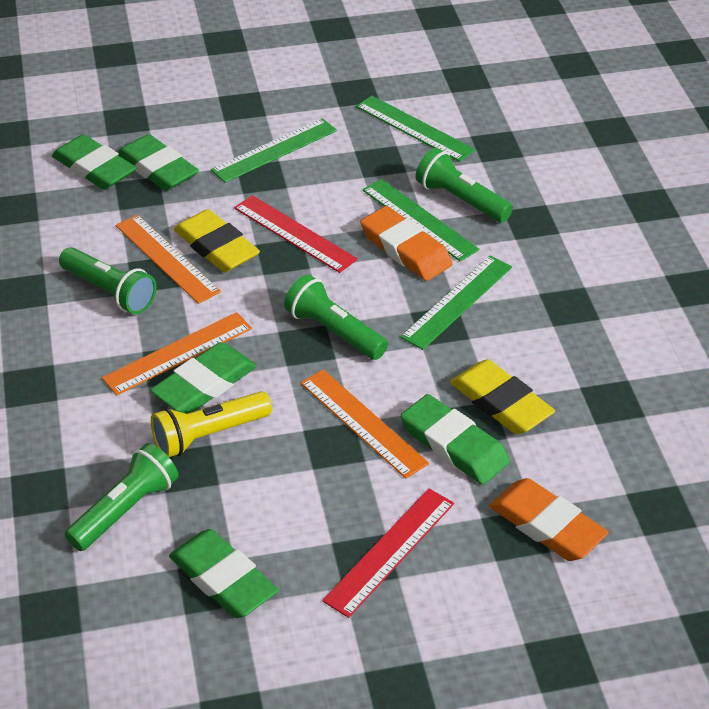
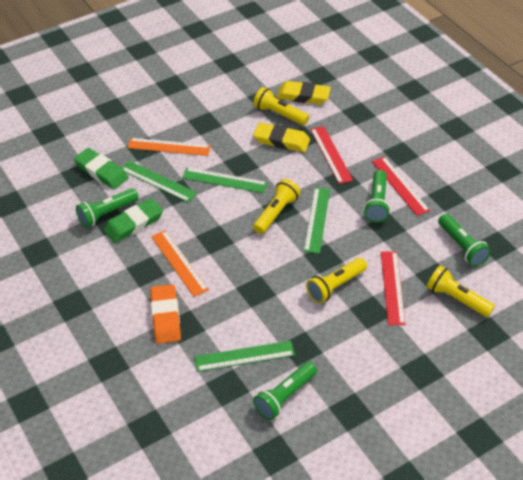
green eraser: [52,134,137,190] [118,134,199,191] [150,342,257,414] [169,529,279,618] [401,394,510,485] = 5 -> [74,148,128,189] [104,198,163,243] = 2
orange eraser: [360,206,453,281] [489,478,609,561] = 2 -> [150,284,181,344] = 1
orange ruler: [102,312,252,395] [116,214,221,304] [301,369,429,479] = 3 -> [127,138,211,156] [151,230,209,297] = 2
red ruler: [234,195,358,273] [322,488,454,618] = 2 -> [310,126,353,184] [372,156,430,216] [381,251,406,325] = 3
yellow flashlight: [151,391,272,457] = 1 -> [253,87,309,125] [253,179,301,234] [306,258,367,303] [427,266,495,317] = 4

